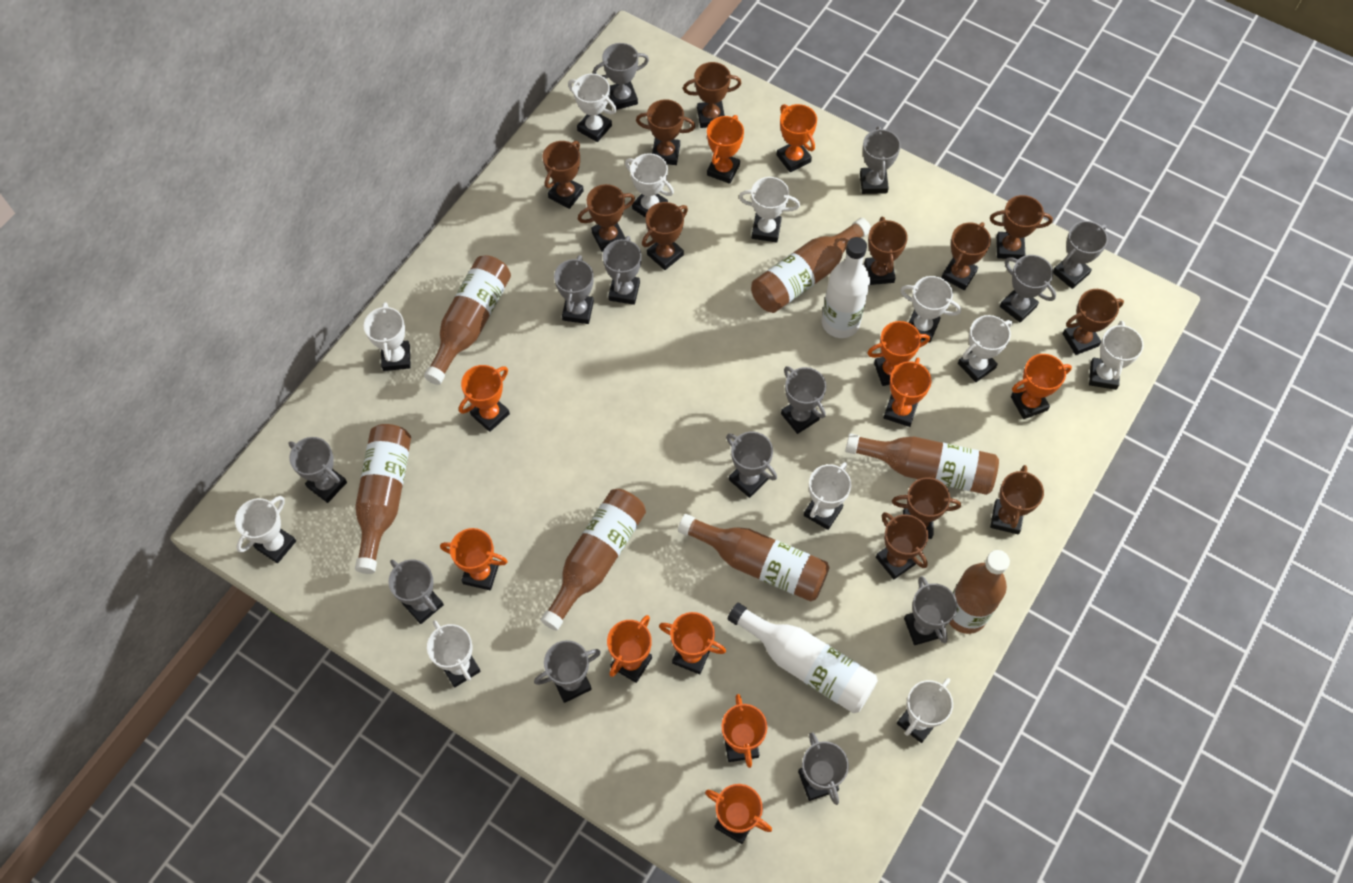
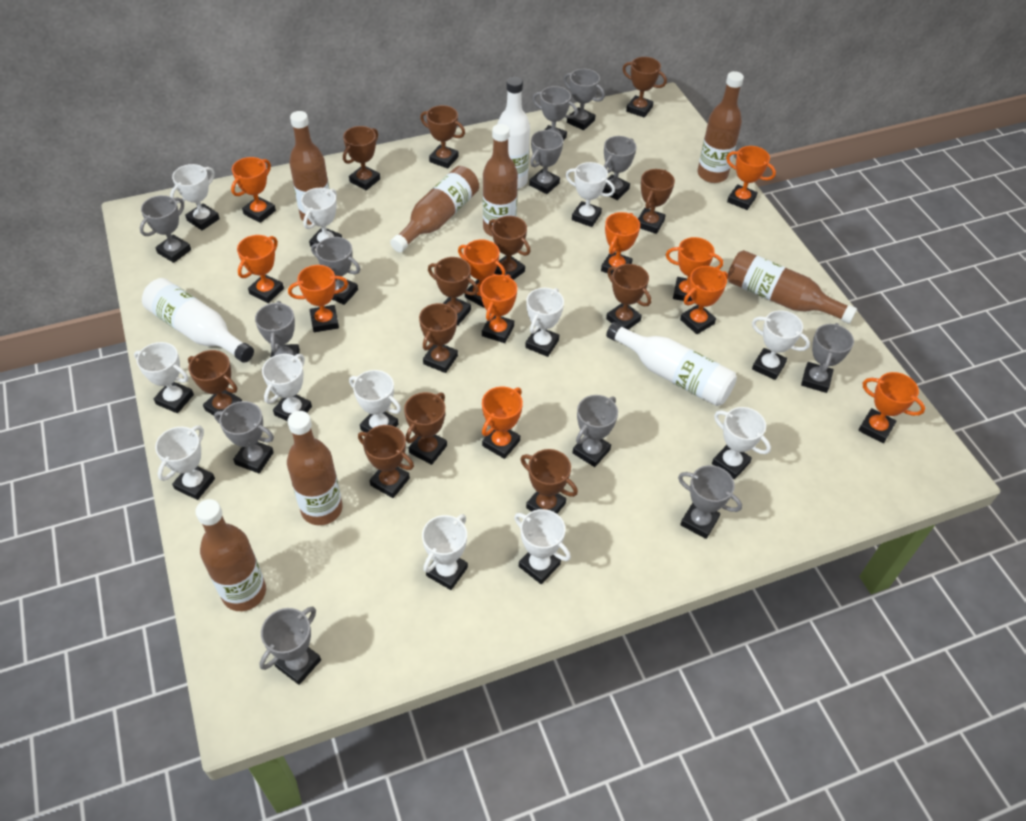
grey trophy: [288,437,347,503] [388,559,444,624] [534,640,601,703] [554,255,594,324] [593,43,649,110] [603,236,642,305] [726,432,777,498] [781,366,826,434] [798,732,849,805] [860,126,901,194] [904,576,958,645] [1000,255,1056,323] [1053,221,1108,289] = 13 -> [140,195,191,263] [214,401,274,473] [255,301,300,359] [259,607,321,685] [311,237,360,305] [529,130,563,194] [533,86,578,141] [564,69,605,130] [572,395,618,467] [602,136,636,200] [678,465,742,539] [801,323,854,393] = 12
white bottle: [728,603,878,713] [822,237,870,338] = 2 -> [142,278,254,363] [497,77,530,189] [606,322,737,406] = 3
white trophy: [235,496,296,563] [364,302,411,371] [427,620,481,688] [568,74,617,142] [625,153,674,218] [739,177,800,243] [804,462,851,530] [897,678,953,743] [900,276,961,343] [958,315,1012,382] [1089,321,1144,390] = 11 -> [134,342,194,413] [155,426,215,500] [170,164,220,230] [262,354,312,421] [301,188,342,249] [349,370,401,432] [422,514,468,590] [514,509,571,584] [525,288,564,357] [566,162,615,227] [712,407,771,479] [752,310,810,380] = 12

